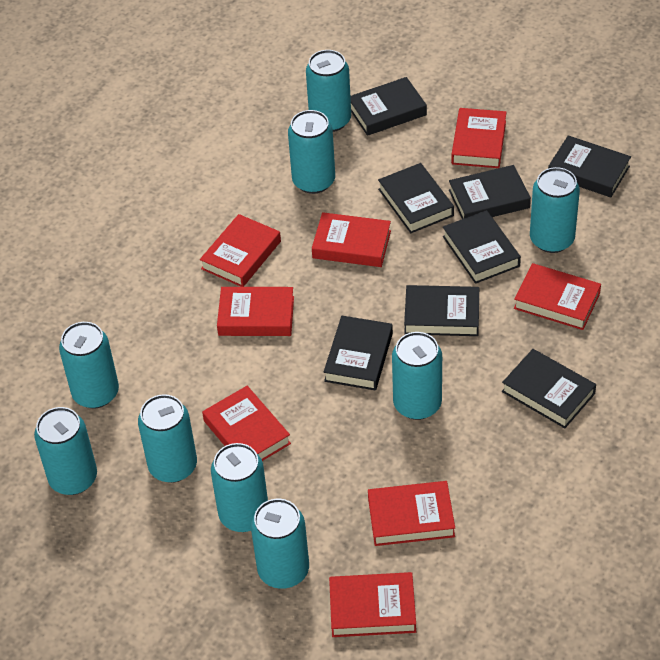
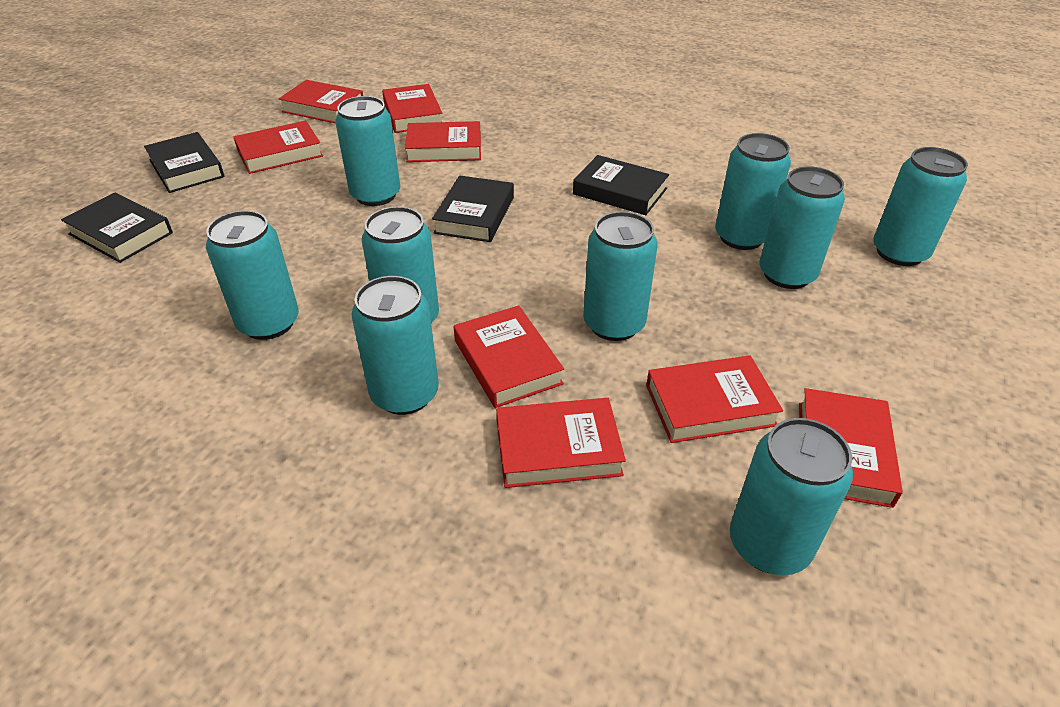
black book: [324,316,393,391] [350,77,427,136] [378,163,454,233] [404,285,479,336] [443,210,521,284] [449,165,531,219] [502,349,596,428] [548,135,631,197] = 8 -> [61,193,173,263] [144,132,224,193] [432,175,514,242] [573,155,669,215] = 4

